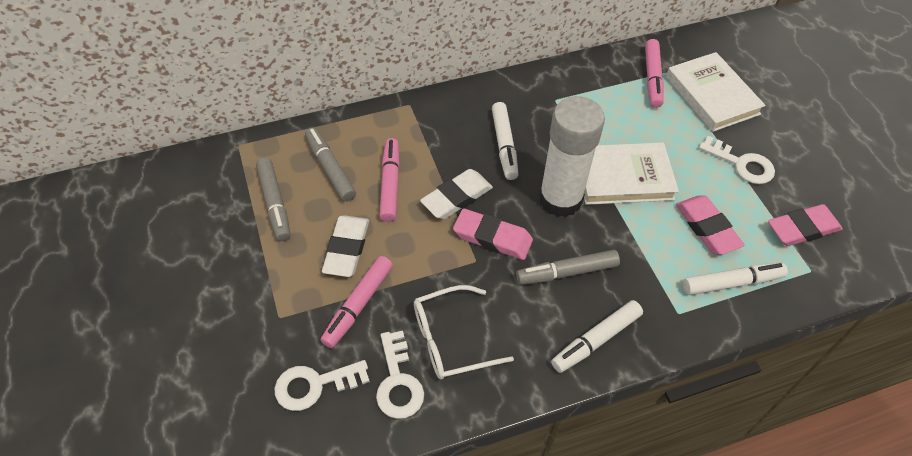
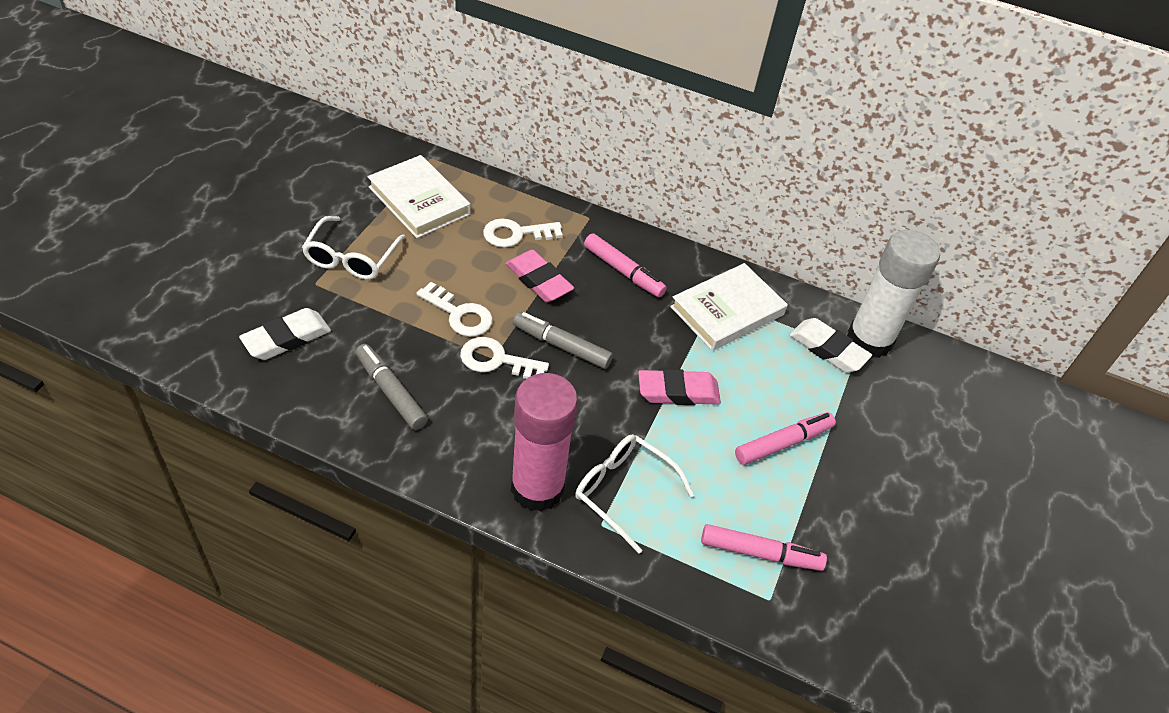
grey marker: [256,158,291,241] [305,128,356,202] [516,250,620,285] = 3 -> [356,344,428,430] [513,312,613,369] = 2
pink eraser: [453,209,533,260] [676,196,745,255] [768,204,842,246] = 3 -> [506,250,574,302] [638,369,721,405] = 2
pink glue stick: none = 0 -> [511,373,578,512] = 1
white glasses: [414,285,514,379] = 1 -> [302,216,405,280] [575,434,694,554] = 2
white marker: [492,102,519,180] [551,300,643,373] [683,263,788,295] = 3 -> none = 0

